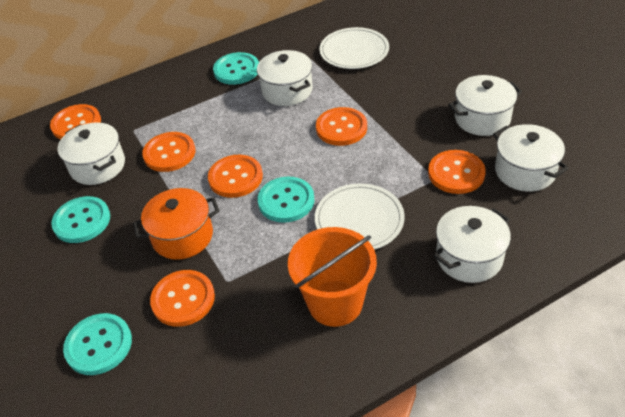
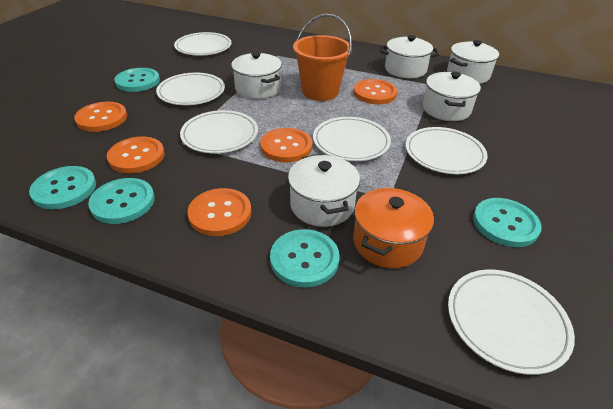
orange button: [50,104,101,140] [142,132,195,172] [150,270,215,327] [208,155,263,198] [316,107,367,146] [428,150,486,194] = 6 -> [74,102,127,132] [107,137,165,173] [187,188,252,236] [260,128,312,163] [353,79,397,104] = 5
turquoise button: [51,196,110,243] [63,313,132,375] [213,52,259,85] [258,177,315,223] = 4 -> [29,166,96,209] [88,178,155,224] [114,68,160,92] [270,229,340,287] [473,198,542,247] = 5
white plate: [315,183,405,250] [319,27,389,69] = 2 -> [156,73,225,105] [174,32,232,56] [180,110,258,154] [313,117,391,161] [405,127,487,174] [448,270,575,375] = 6

